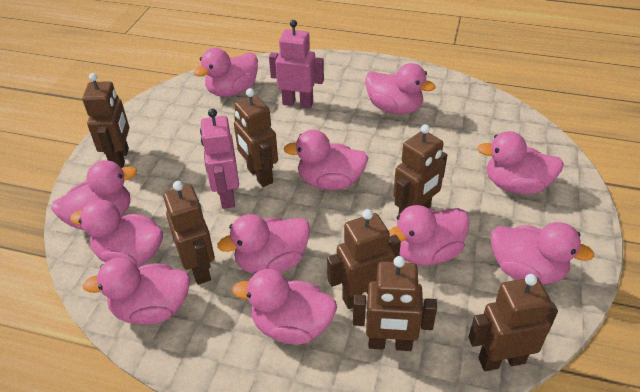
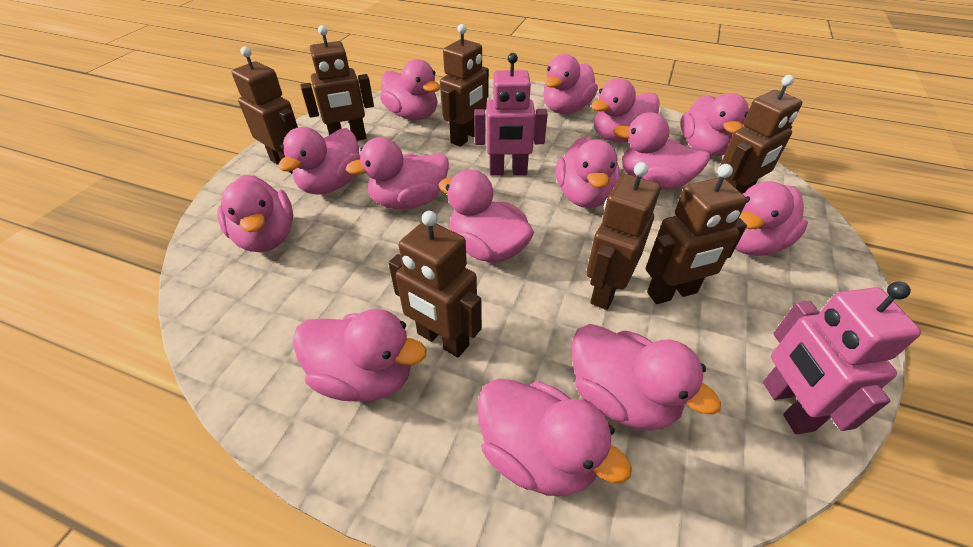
pink duck: [51,160,137,230] [70,200,163,267] [83,258,190,325] [193,48,258,97] [217,214,310,274] [232,269,337,345] [283,130,369,190] [365,63,436,115] [388,205,470,266] [477,131,564,194] [491,222,595,284] = 11 -> [217,175,293,252] [278,127,360,195] [293,309,427,402] [345,137,449,209] [380,59,440,120] [438,169,534,263] [478,378,632,496] [543,54,598,114] [556,136,620,208] [572,324,721,431] [591,78,660,142] [613,112,710,190] [681,93,749,156] [735,181,808,256] = 14

